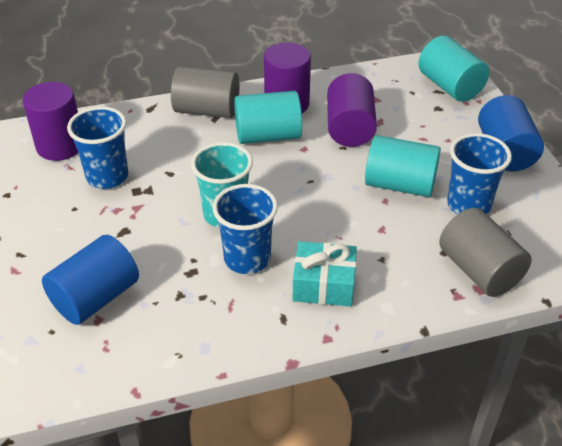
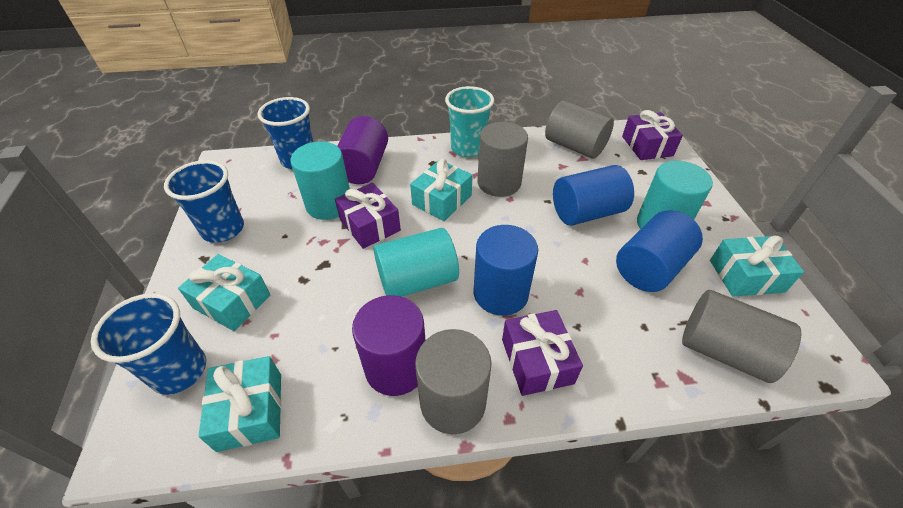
blue cylinder: [42,235,139,325] [478,95,544,172] = 2 -> [474,225,538,316] [553,165,634,226] [616,210,703,292] = 3
grey cylinder: [171,66,239,118] [439,208,532,297] = 2 -> [415,329,491,434] [477,122,528,197] [545,100,614,159] [682,290,801,383] = 4
purple cylinder: [23,82,78,161] [264,42,311,113] [327,73,377,147] = 3 -> [337,116,388,184] [352,295,425,396] = 2
purple gift: none = 0 -> [335,183,401,249] [502,310,583,396] [622,110,683,160] = 3
turquoise gift: [293,241,357,307] = 1 -> [178,254,270,331] [199,356,281,452] [410,159,473,221] [710,236,804,297] = 4

